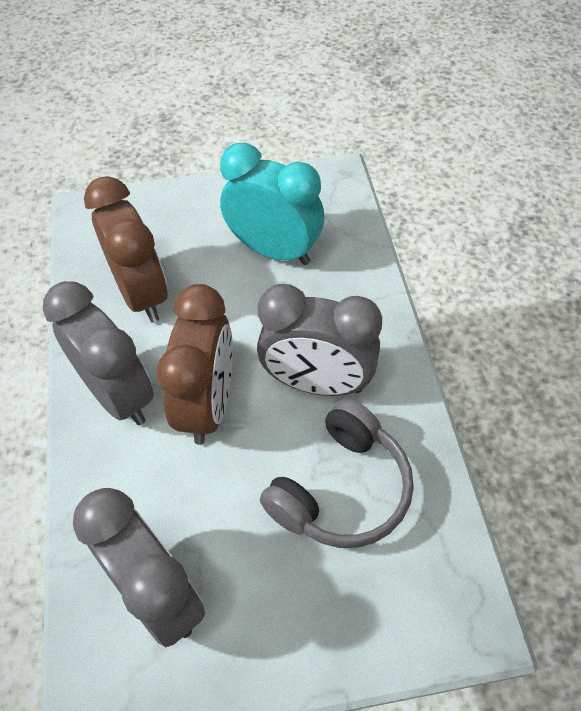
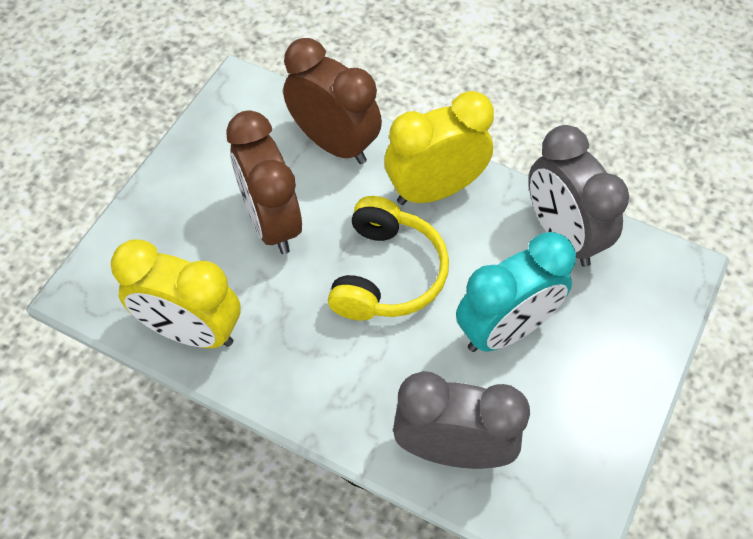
grey clock: [43,281,154,425] [73,488,205,647] [257,284,382,396] = 3 -> [393,371,530,469] [529,125,629,267] = 2
grey headphones: [260,399,414,548] = 1 -> none = 0
yellow clock: none = 0 -> [111,239,241,348] [384,91,494,205] = 2
yellow headphones: none = 0 -> [328,196,449,321] = 1

